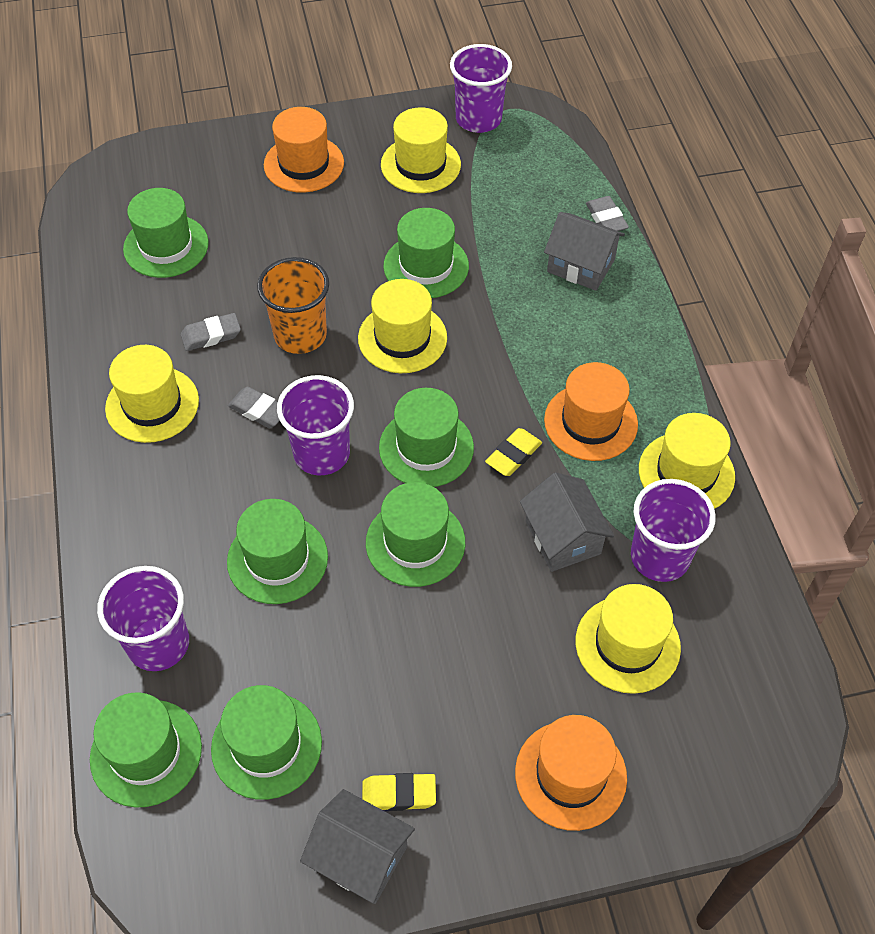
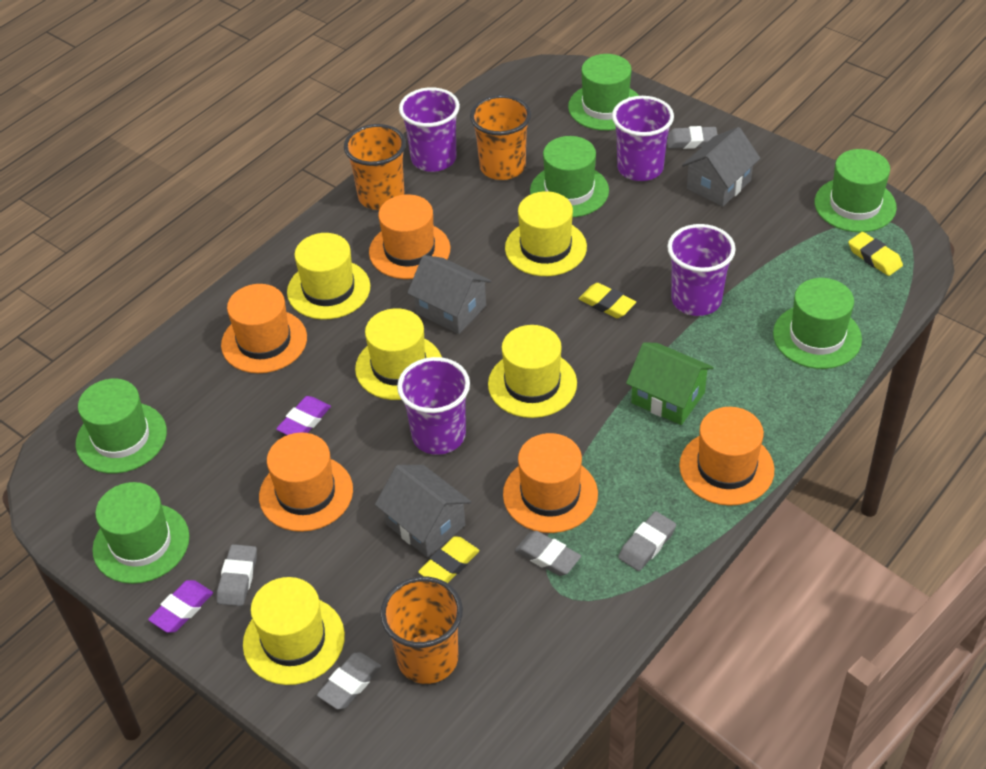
green hat: [90,692,202,808] [123,188,209,278] [211,685,322,800] [227,499,328,604] [366,482,465,587] [379,388,474,487] [383,208,469,298] = 7 -> [76,379,167,474] [92,482,190,584] [530,136,609,217] [568,54,639,131] [773,278,862,369] [814,149,897,232] = 6
green house: none = 0 -> [626,342,714,425] = 1
grey eraser: [181,313,241,351] [228,387,280,428] [586,196,629,231] = 3 -> [217,544,257,606] [317,652,381,710] [515,531,581,576] [618,511,676,571] [667,126,718,149] = 5
orange cup: [257,257,329,354] = 1 -> [344,124,406,210] [380,576,463,684] [470,95,531,180] = 3
orange hat: [264,107,344,193] [515,715,627,831] [544,362,638,461] = 3 -> [221,284,307,373] [259,433,353,532] [369,194,450,279] [503,433,598,533] [679,407,774,506] = 5
purple eraser: none = 0 -> [148,580,213,633] [276,396,331,435] = 2
yellow eraser: [362,773,436,811] [485,428,542,476] = 2 -> [418,536,479,583] [579,283,636,318] [848,232,903,276] = 3

